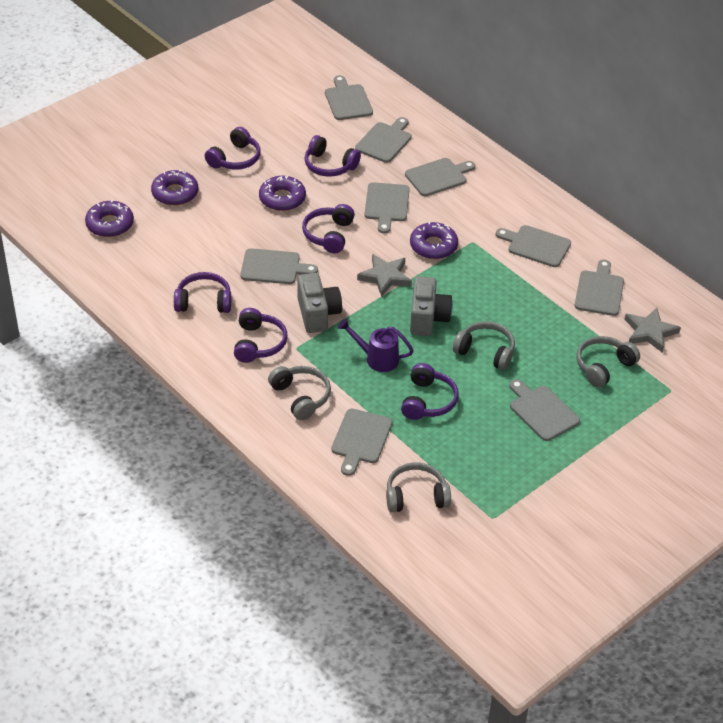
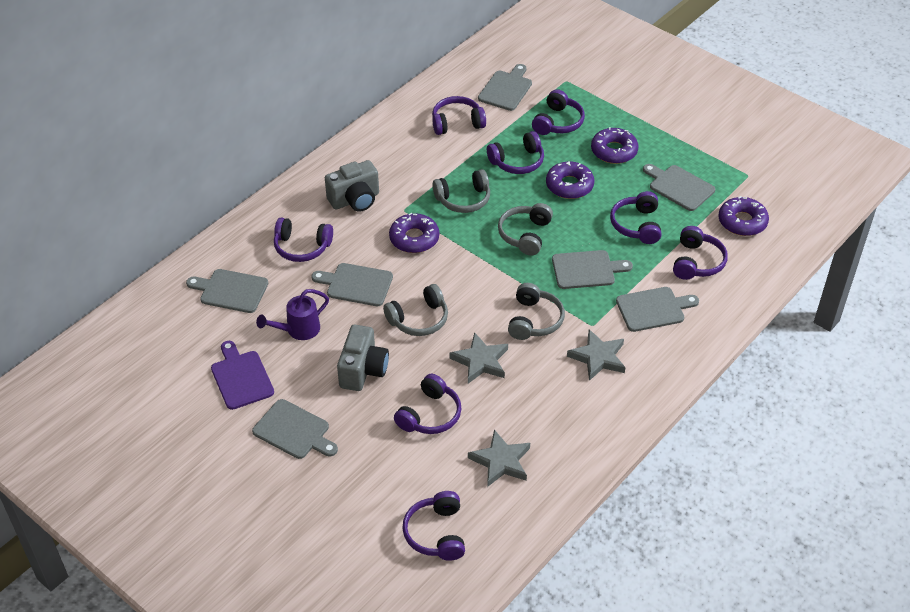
grey cutting board: [240,248,318,284] [325,75,373,120] [331,409,392,476] [355,117,412,163] [365,182,410,234] [405,158,475,196] [496,225,571,267] [509,379,580,441] [574,260,624,316] = 9 -> [186,269,268,313] [252,399,338,459] [311,263,393,306] [478,64,532,111] [552,250,633,289] [616,287,699,332] [643,164,715,211] = 7
grey star: [357,254,412,297] [624,308,681,353] = 2 -> [449,332,508,383] [468,429,530,487] [567,329,626,381] = 3
purple cutting board: none = 0 -> [211,341,274,410] = 1
purple headphones: [174,272,231,313] [205,127,261,169] [234,308,288,363] [302,204,355,253] [305,135,361,177] [401,363,459,420] = 6 -> [274,217,333,262] [394,374,462,434] [402,491,465,561] [432,96,486,135] [487,131,544,174] [532,90,585,135] [610,191,661,244] [673,226,728,280] = 8

